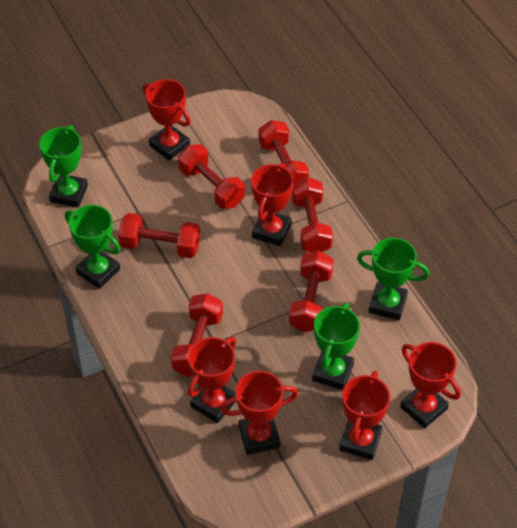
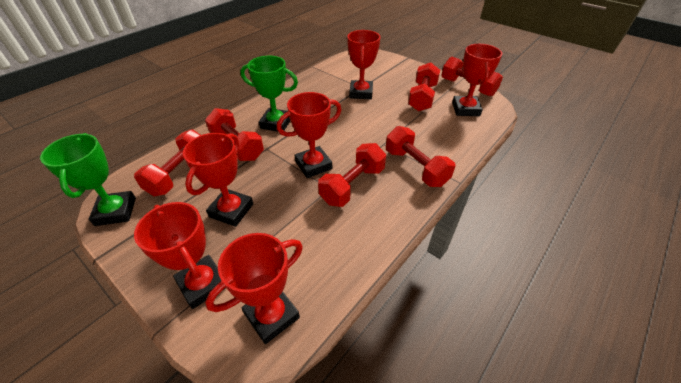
green trophy: [39,125,88,207] [65,205,120,289] [312,303,360,390] [357,238,429,320] = 4 -> [40,133,136,226] [240,56,298,132] = 2

